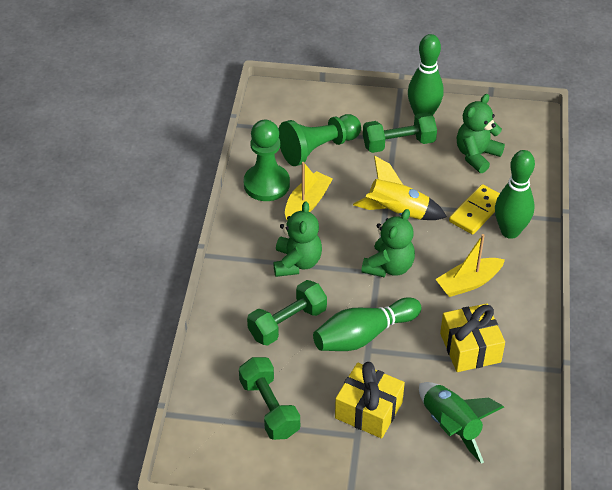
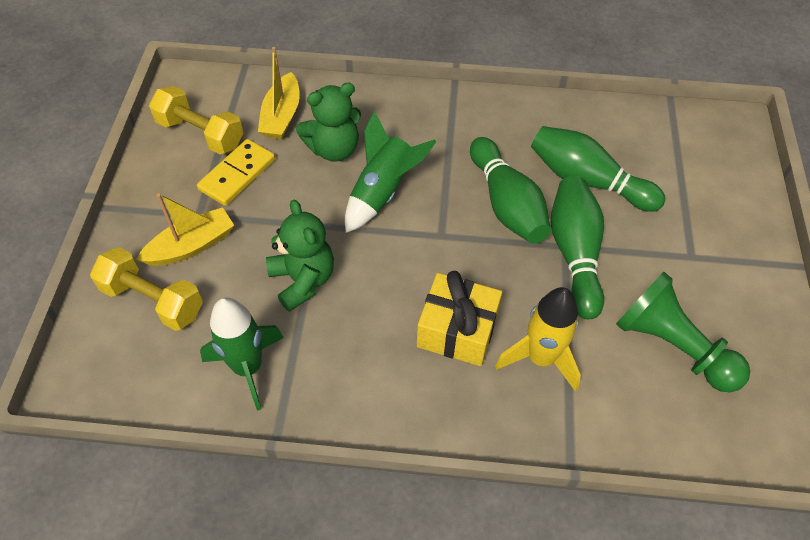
green dumbbell: [239,357,300,440] [247,280,327,345] [363,112,437,153] = 3 -> none = 0
green pawn: [243,120,290,201] [278,114,361,166] = 2 -> [616,271,750,392] = 1
green rocket: [419,382,504,464] = 1 -> [200,297,284,411] [345,111,436,233] = 2
green teddy bear: [273,201,322,277] [361,209,415,278] [457,94,505,173] = 3 -> [266,200,334,312] [296,82,361,162] = 2
yellow dumbbell: none = 0 -> [90,247,203,331] [149,86,244,154] = 2
yellow gift: [335,362,405,438] [440,303,505,372] = 2 -> [417,271,502,366] = 1

